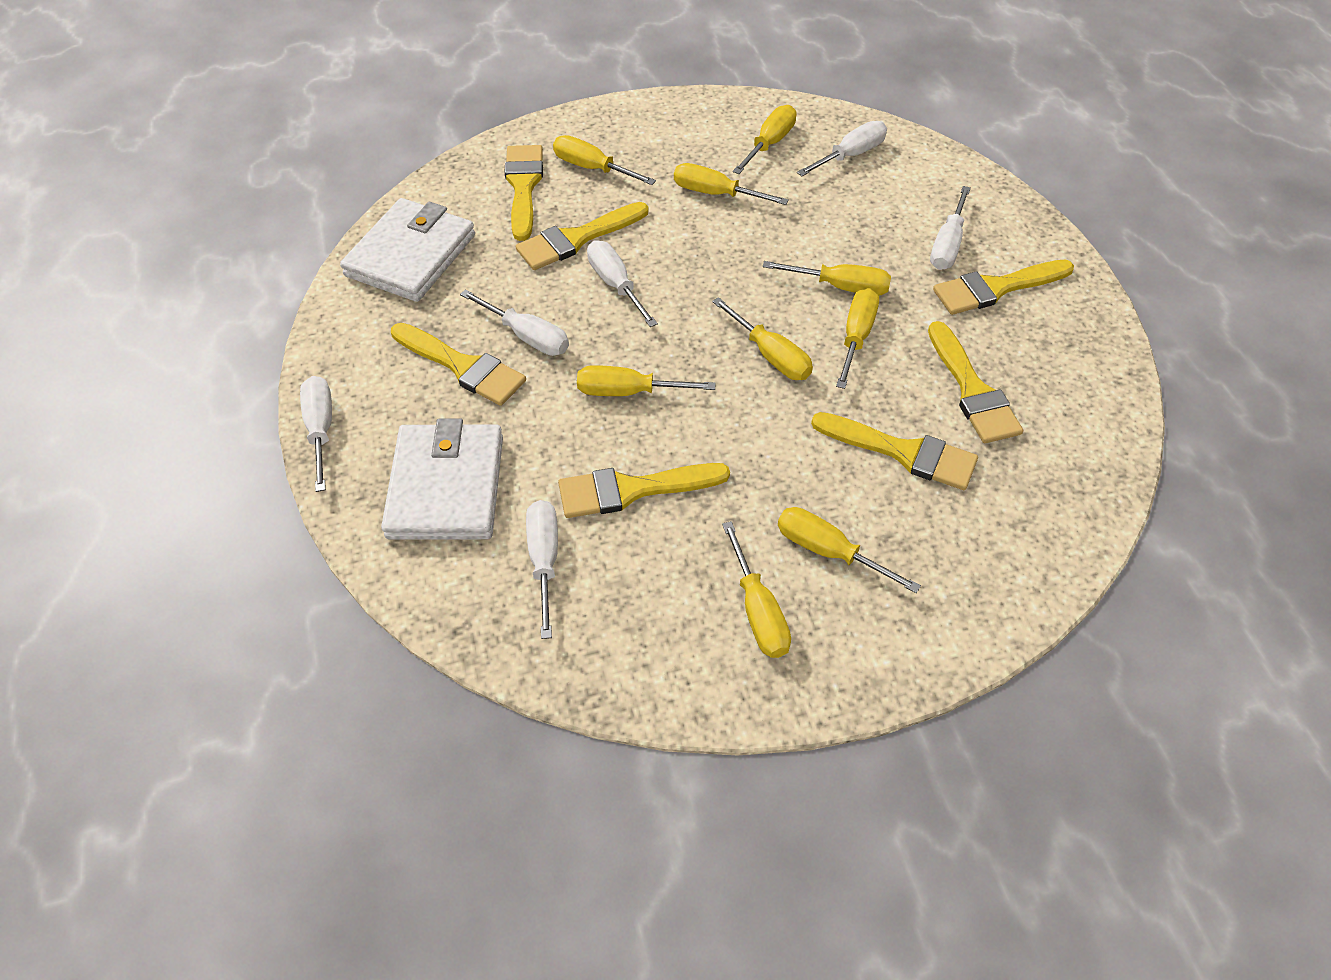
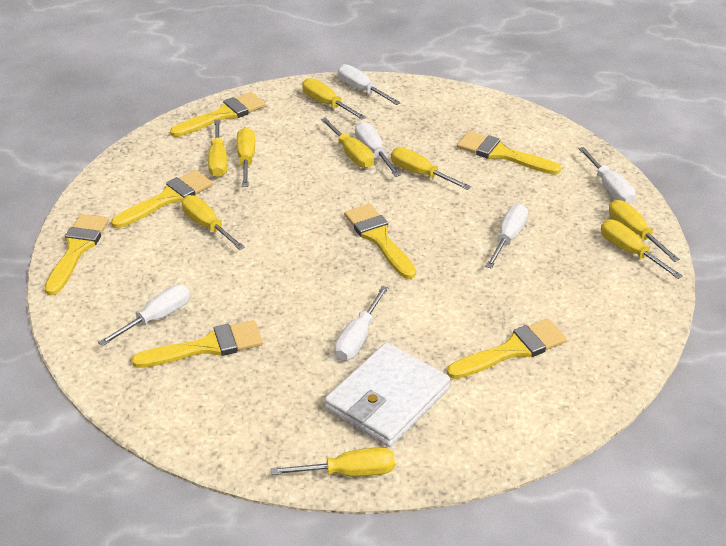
white wallet: [340,198,475,302] [381,418,503,540] = 2 -> [325,342,450,447] = 1

